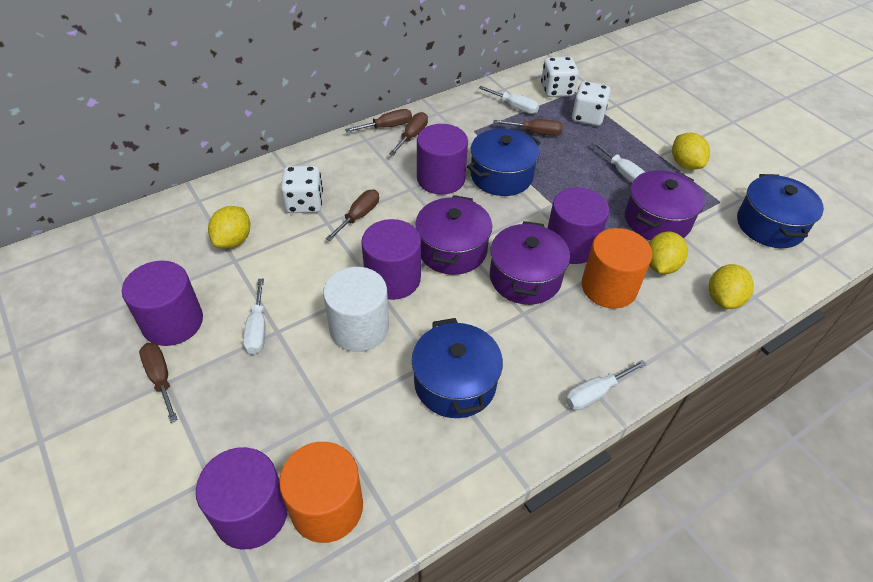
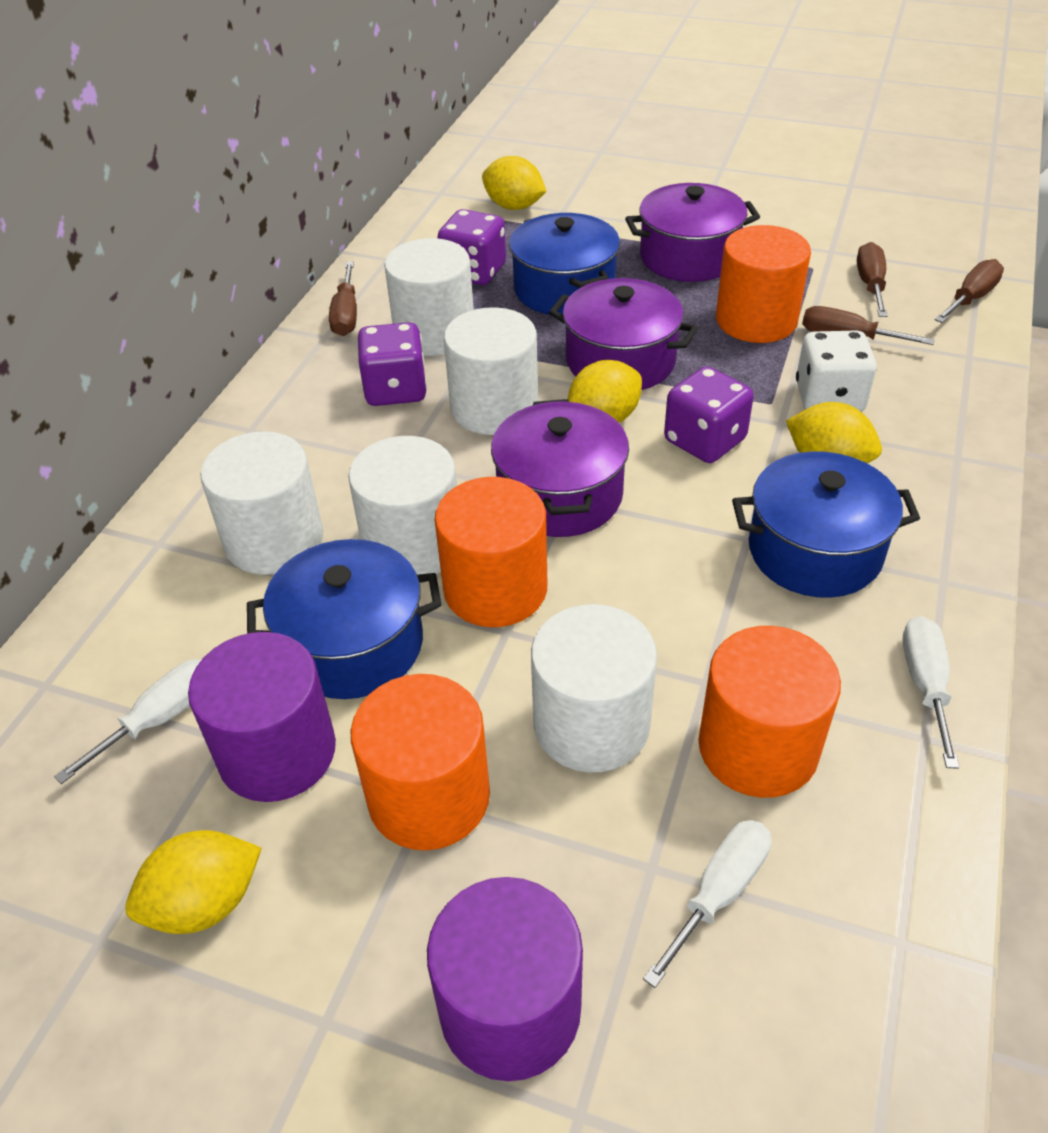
brown screwdriver: [139,343,178,423] [326,190,379,241] [345,109,412,132] [389,112,428,156] [493,119,563,136] = 5 -> [329,262,357,336] [802,306,935,345] [857,242,888,317] [934,259,1004,323] = 4
orange cylinder: [279,442,363,543] [581,228,653,309] = 2 -> [351,674,490,850] [435,477,547,627] [698,626,841,798] [716,225,811,343] = 4
purple cylinder: [122,261,203,346] [196,447,288,550] [361,219,421,300] [417,124,468,195] [548,187,609,264] = 5 -> [188,632,336,802] [427,877,583,1081] = 2
purple dice: none = 0 -> [358,322,427,406] [437,209,506,285] [664,366,754,463] = 3
white cylinder: [323,267,389,352] = 1 -> [200,431,324,575] [348,436,457,575] [384,238,474,356] [444,307,538,435] [531,604,657,772] = 5
white dice: [281,166,323,213] [541,57,579,97] [572,81,611,126] = 3 -> [796,330,877,412] = 1
white screwdriver: [243,279,265,354] [479,86,539,114] [566,360,647,410] [592,141,645,183] = 4 -> [54,659,201,784] [643,820,771,988] [903,616,960,769] = 3

